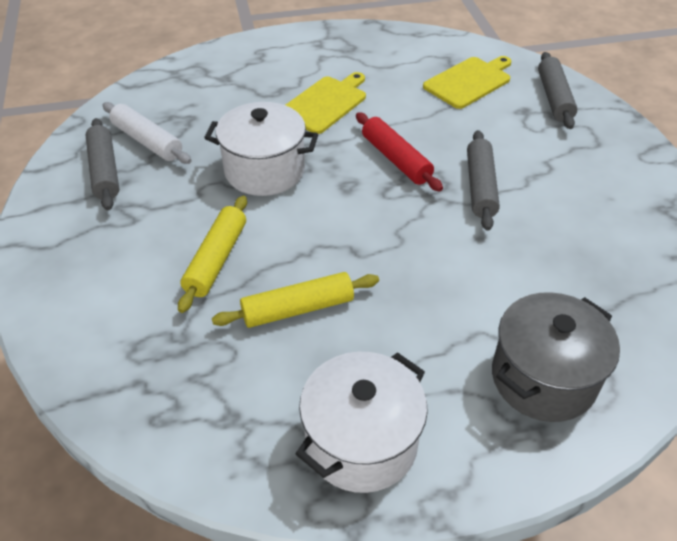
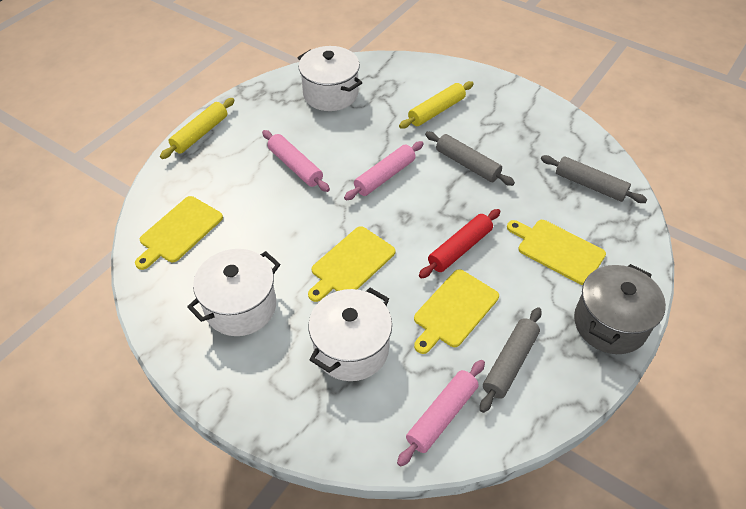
pink rolling pin: none = 0 -> [262,130,330,192] [344,141,424,200] [397,360,485,467] = 3
white pot: [204,102,318,196] [296,352,428,493] = 2 -> [187,249,280,336] [298,46,362,111] [308,288,392,381] = 3
white rolling pin: [103,102,192,164] = 1 -> none = 0
yellow cutting board: [286,72,366,134] [423,56,512,109] = 2 -> [135,196,223,270] [308,226,395,302] [414,269,499,354] [507,220,606,285] = 4

